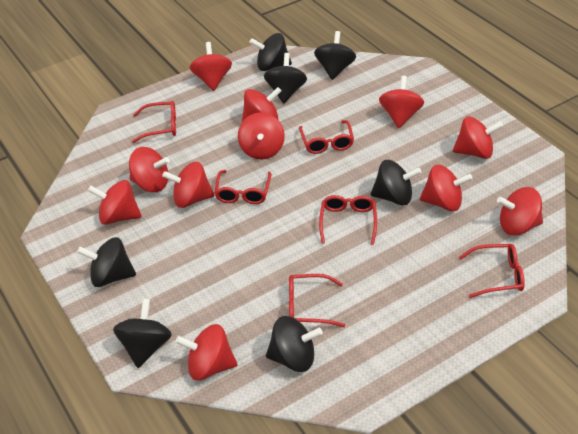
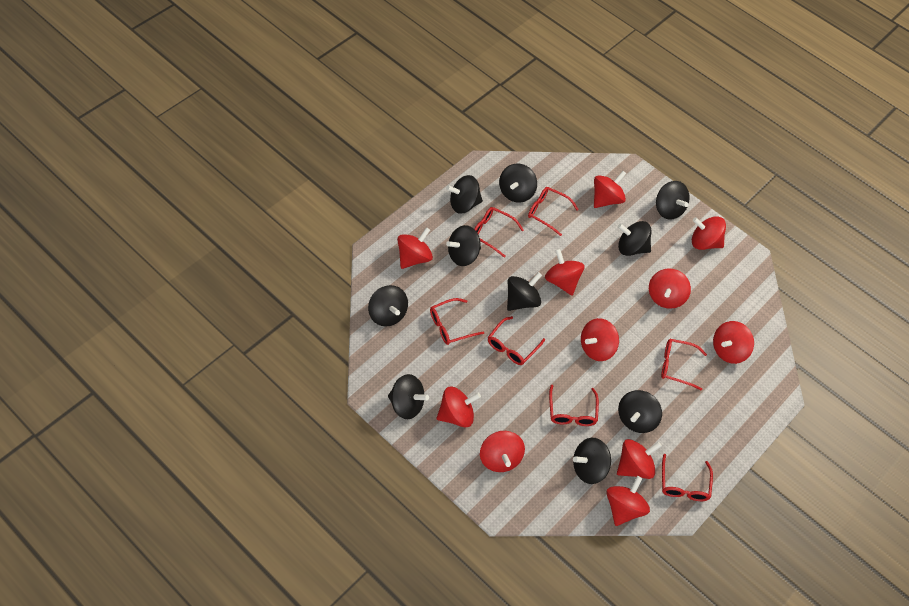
black spinning top: [77,237,136,287] [113,299,172,368] [249,33,292,71] [264,53,307,103] [266,316,323,372] [314,31,356,80] [371,160,421,205] = 7 -> [368,285,408,326] [388,374,429,419] [446,175,483,214] [446,225,481,266] [499,163,537,203] [507,272,542,311] [573,438,611,484] [618,221,651,256] [618,390,662,433] [656,181,690,220] = 10
red glasses: [132,101,176,143] [214,170,272,204] [289,274,345,327] [299,120,354,154] [319,195,377,245] [459,244,525,298] = 6 -> [430,298,484,345] [474,207,524,258] [488,316,545,365] [528,187,579,236] [549,385,599,426] [661,339,707,390] [662,454,713,501] = 7

